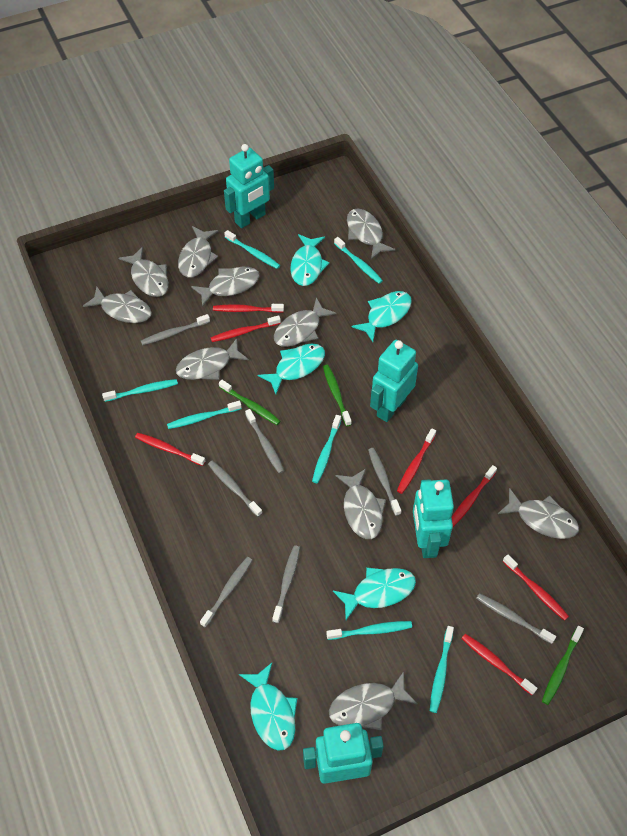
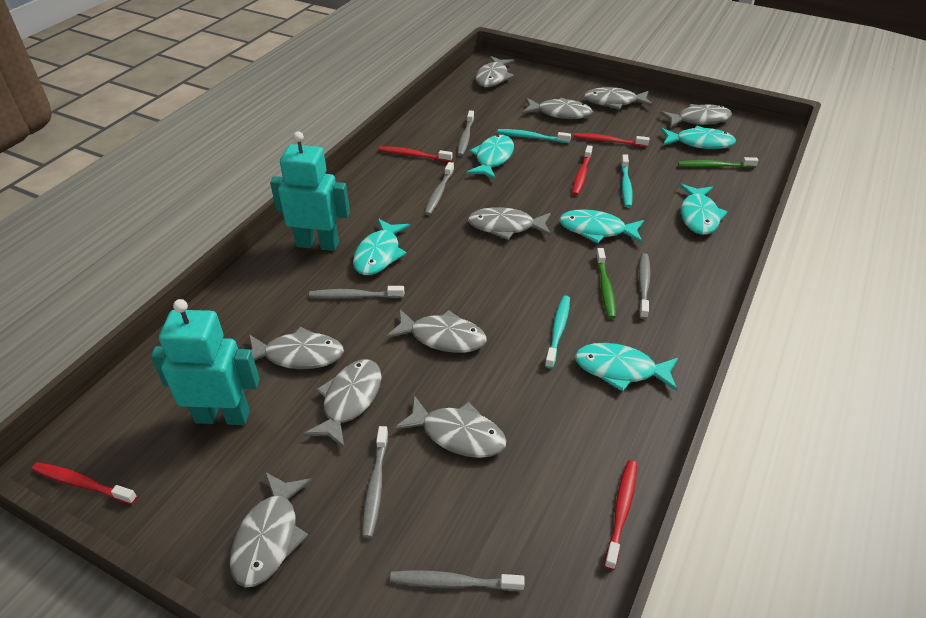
green toothbrush: [219,380,281,425] [323,365,352,426] [542,626,584,705] = 3 -> [596,248,616,319] [678,157,758,168] = 2
grey toothbrush: [141,314,210,346] [200,557,252,628] [208,461,262,517] [245,409,284,474] [272,545,300,623] [368,448,401,516] [476,593,556,644] = 7 -> [309,286,404,299] [362,426,388,538] [390,570,525,591] [425,162,454,215] [457,110,474,156] [639,253,651,319] = 6
red toothbrush: [135,433,205,466] [211,315,281,342] [213,304,284,313] [397,428,436,494] [451,465,497,527] [461,634,538,695] [503,555,569,621] = 7 -> [32,462,137,504] [379,146,452,162] [572,145,593,196] [574,133,650,147] [604,460,637,570] = 5
turquoise fish: [239,663,298,751] [258,344,325,394] [290,234,330,286] [333,567,416,620] [351,291,412,342] = 5 -> [353,218,410,275] [466,135,514,180] [559,210,644,243] [575,343,678,392] [661,126,736,149] [680,184,728,235] = 6
turquoise robot: [224,144,274,228] [303,723,384,784] [370,340,418,422] [413,479,454,558] = 4 -> [151,299,260,425] [270,131,350,251] = 2
turquoise toothbrush: [102,379,178,402] [167,401,242,429] [224,230,280,269] [312,415,341,483] [326,621,412,640] [334,237,383,284] [430,626,454,713] = 7 -> [497,129,571,143] [545,295,570,369] [621,154,633,208] = 3

